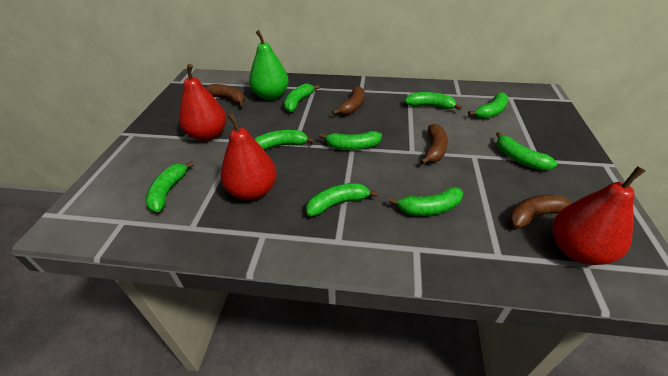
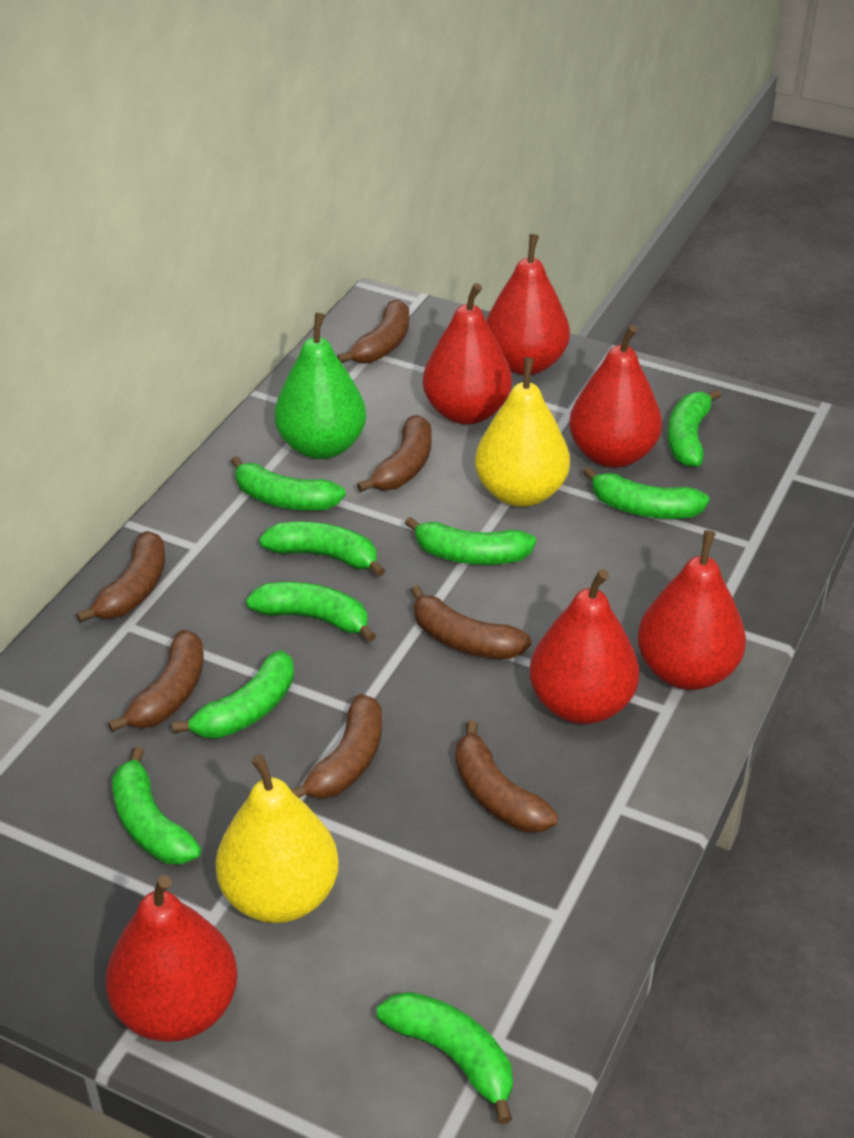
brown banana: [206,84,245,106] [332,86,365,115] [420,124,448,165] [509,195,572,229] = 4 -> [76,531,165,623] [108,630,203,732] [291,694,382,799] [337,299,409,364] [357,415,432,492] [410,585,531,659] [455,720,558,832] = 7
red pear: [179,64,226,141] [220,112,277,200] [552,166,645,265] = 3 -> [105,875,238,1042] [423,283,512,425] [486,234,570,375] [530,569,639,724] [569,325,662,468] [637,530,746,690] = 6
yellow pear: none = 0 -> [216,754,339,923] [475,357,570,507] = 2

